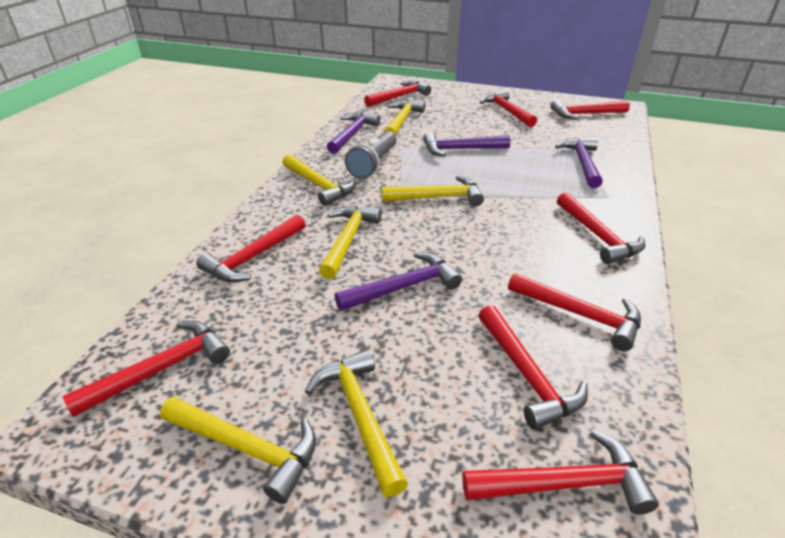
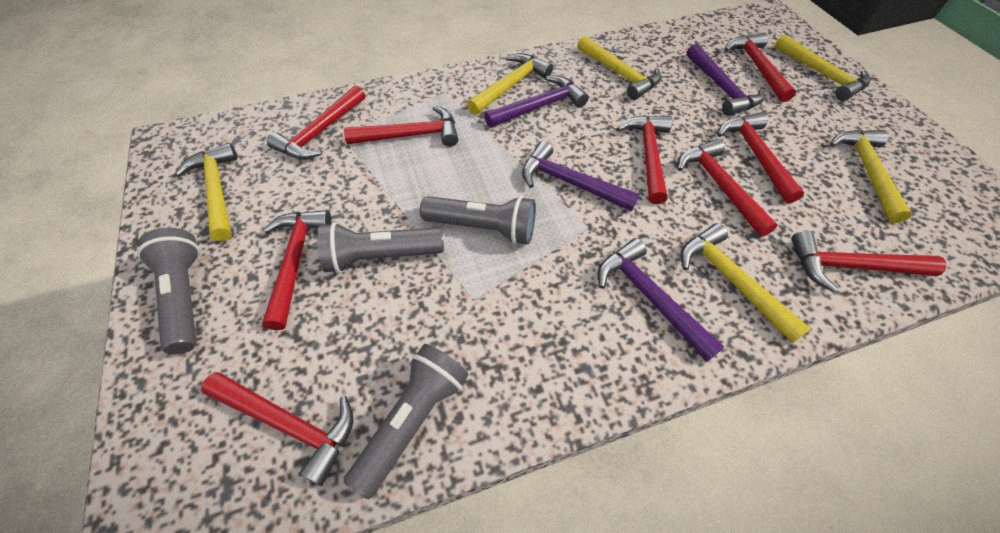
grey flashlight: [345,131,397,179] = 1 -> [137,228,200,354] [317,222,444,273] [344,344,469,499] [420,196,536,245] = 4

